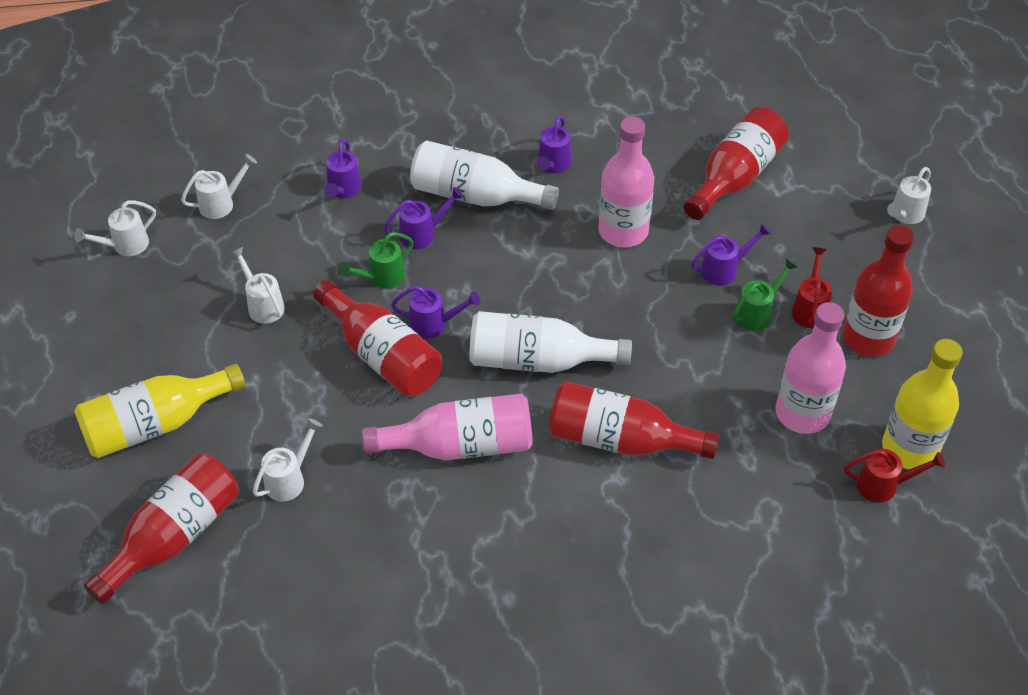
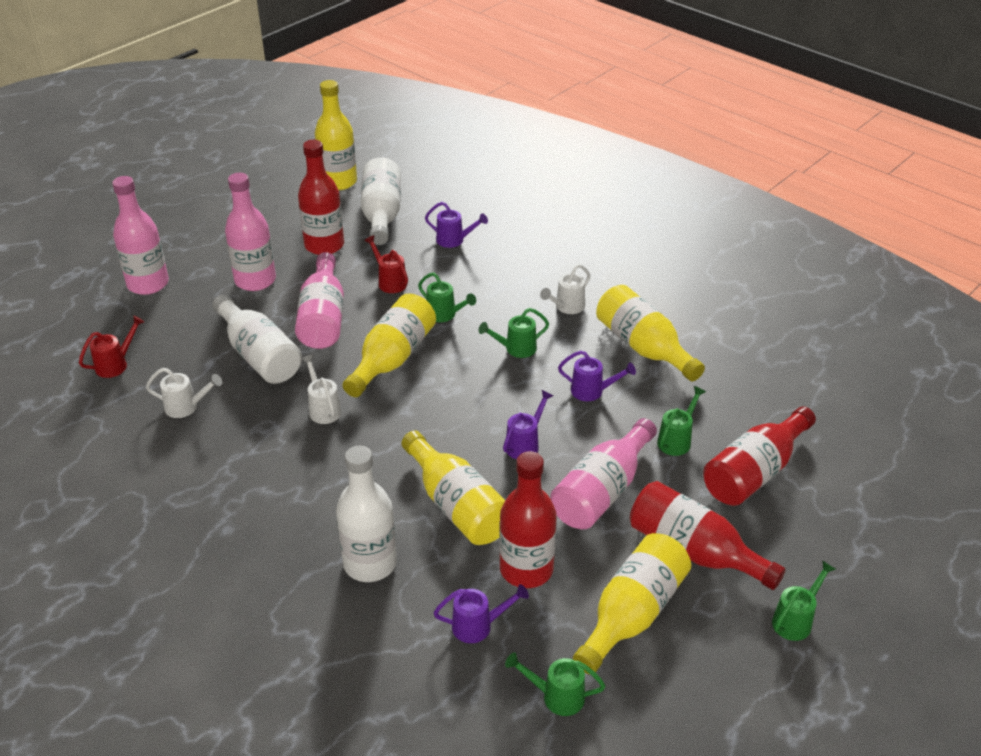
green watering can: [338,232,414,289] [732,258,798,331] = 2 -> [418,272,476,322] [479,308,549,358] [505,652,606,716] [657,386,706,456] [772,560,836,641] = 5
pink bottle: [362,394,533,460] [598,116,654,247] [776,302,846,434] = 3 -> [112,176,169,295] [225,173,276,291] [295,252,344,349] [550,418,657,529] = 4
purple watering can: [324,139,361,198] [384,187,464,249] [391,286,481,339] [536,115,571,173] [691,223,771,286] = 5 -> [425,202,488,248] [433,584,529,643] [503,390,554,459] [558,350,636,401] = 4
red bottle: [84,454,239,604] [313,280,442,397] [549,382,720,459] [684,107,789,220] [842,225,914,357] = 5 -> [298,140,344,255] [499,451,557,588] [630,481,786,590] [703,406,816,506] = 4
white bottle: [410,141,559,210] [469,311,632,373] = 2 -> [212,294,302,384] [336,446,397,582] [361,157,401,245] = 3
white watering can: [74,200,156,256] [181,154,257,219] [230,247,285,324] [253,418,323,502] [887,167,931,224] = 5 -> [146,368,222,418] [301,355,342,424] [540,264,590,314] = 3
yellow bottle: [74,364,245,458] [882,339,963,470] = 2 -> [315,80,357,190] [342,293,436,397] [401,431,505,545] [573,533,691,674] [596,285,705,381] = 5

